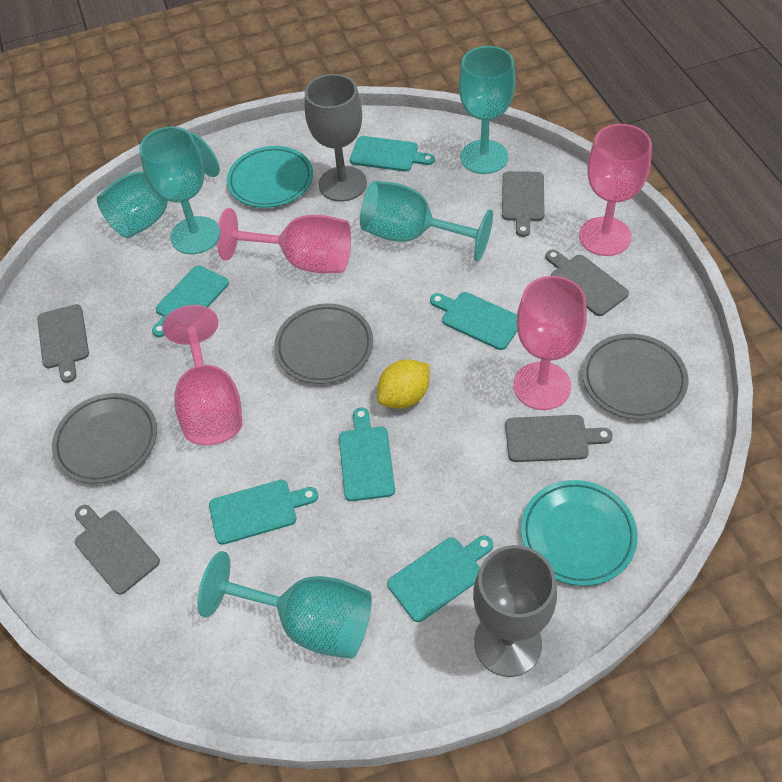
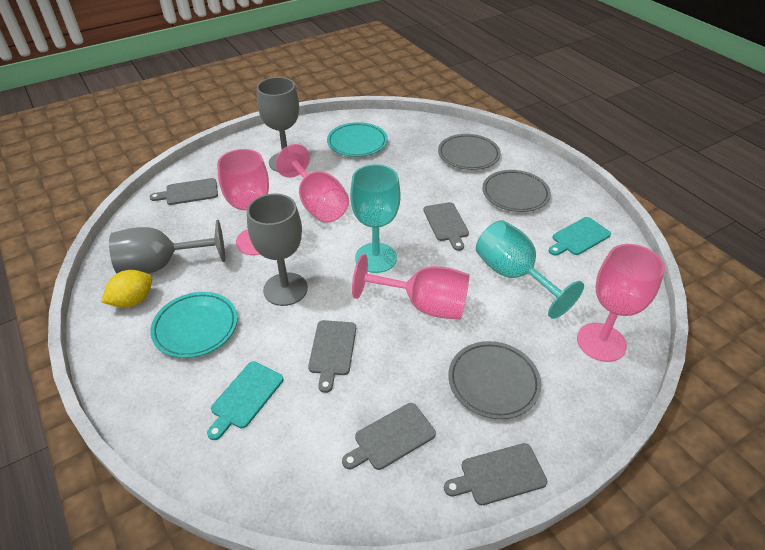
grey goblet: [304,74,367,202] [473,545,557,677] = 2 -> [109,220,225,274] [247,194,308,306] [257,77,299,172] = 3
turquoise cutting board: [152,266,229,337] [209,480,318,545] [339,407,395,501] [350,136,435,172] [388,536,493,622] [430,292,517,350] = 6 -> [207,361,283,440] [549,217,611,256] = 2
turquoise goblet: [97,133,220,238] [139,127,218,254] [197,551,372,659] [360,181,493,262] [459,46,516,174] = 5 -> [350,164,400,273] [476,220,584,319] = 2

